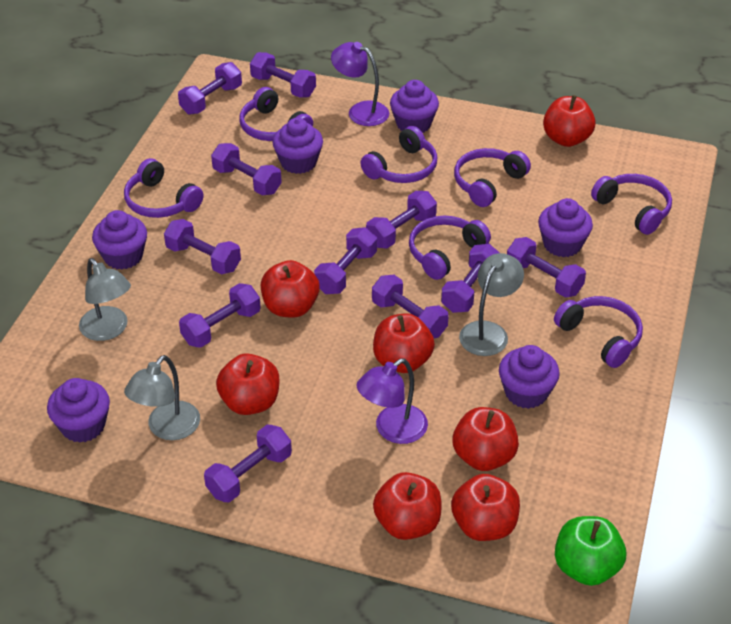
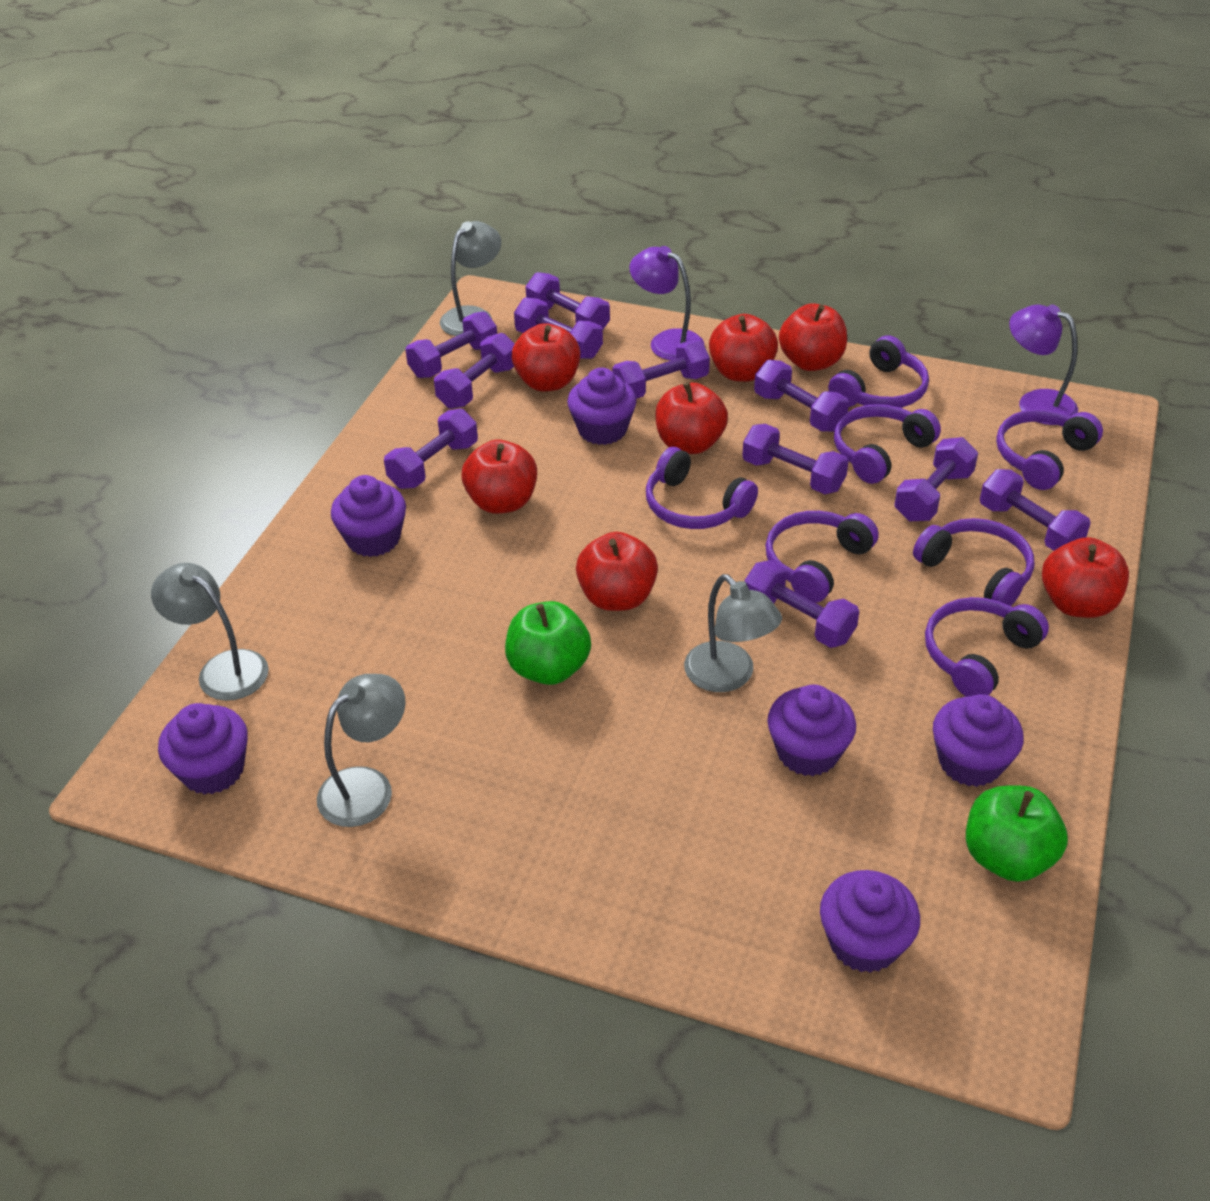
green apple: [555,516,626,586] = 1 -> [505,601,591,685] [966,785,1068,882] = 2
grey lamp: [79,258,131,341] [124,355,200,440] [459,253,524,356] = 3 -> [151,563,269,701] [317,674,405,827] [440,221,501,336] [684,574,782,692] = 4

